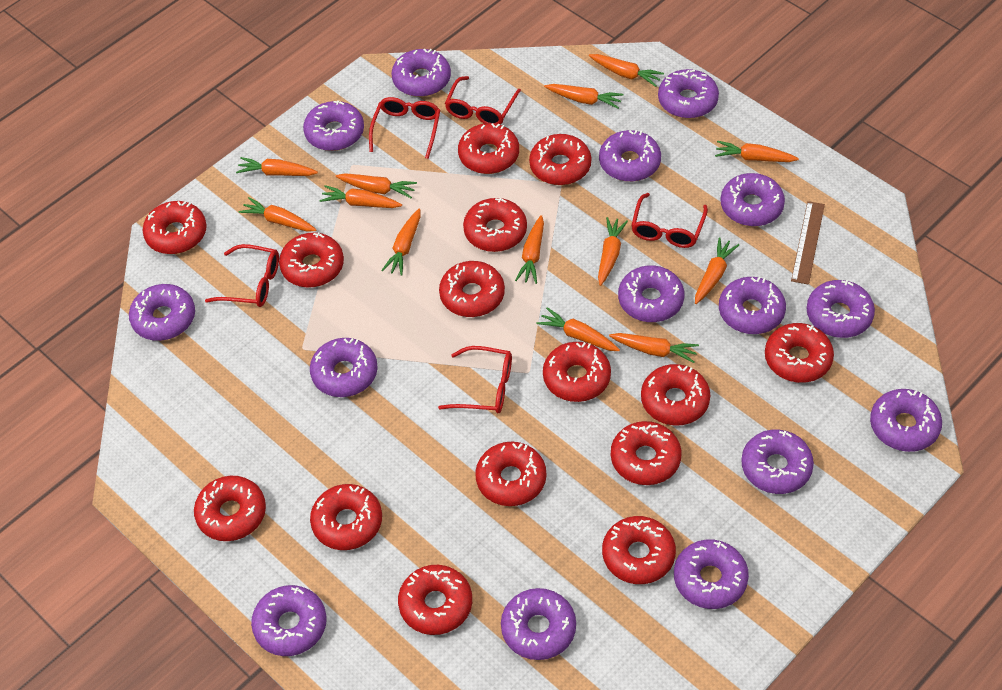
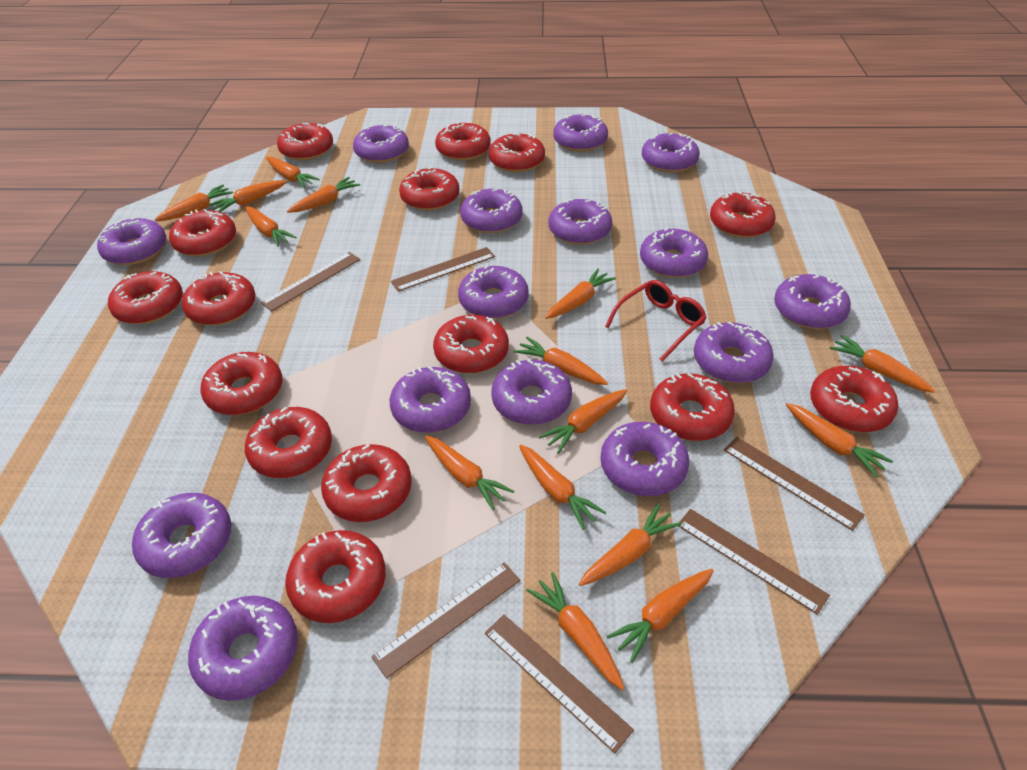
brown ruler: [791,201,825,285] = 1 -> [261,252,360,311] [371,562,520,679] [391,247,495,292] [485,614,634,753] [679,509,830,615] [724,437,865,531] = 6
orange carrot: [236,157,318,176] [239,197,317,232] [319,185,402,208] [336,173,417,198] [381,209,421,276] [515,215,544,284] [537,307,620,351] [544,84,624,109] [589,54,664,87] [598,217,628,286] [609,333,699,363] [695,237,739,304] [715,141,799,162] = 13 -> [154,185,233,221] [209,180,287,212] [245,206,297,247] [266,157,320,188] [287,177,360,213] [425,435,514,510] [513,337,608,385] [519,445,606,530] [526,572,625,690] [539,389,627,454] [545,268,616,319] [579,504,682,586] [607,569,714,663] [786,403,893,478] [829,335,935,393] = 15
red glasses: [205,244,279,307] [369,97,440,159] [438,346,512,413] [445,76,521,125] [631,193,708,248] = 5 -> [605,280,707,362] = 1

